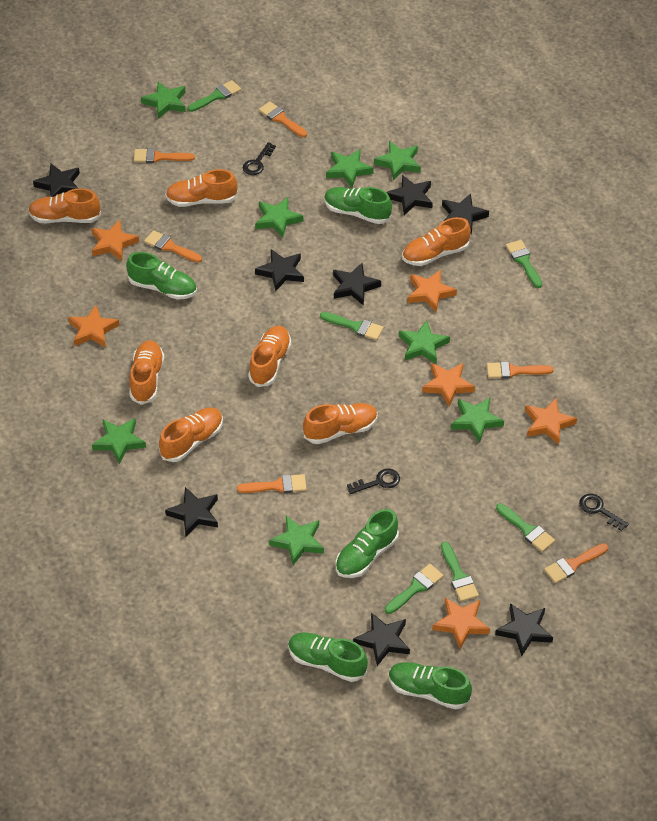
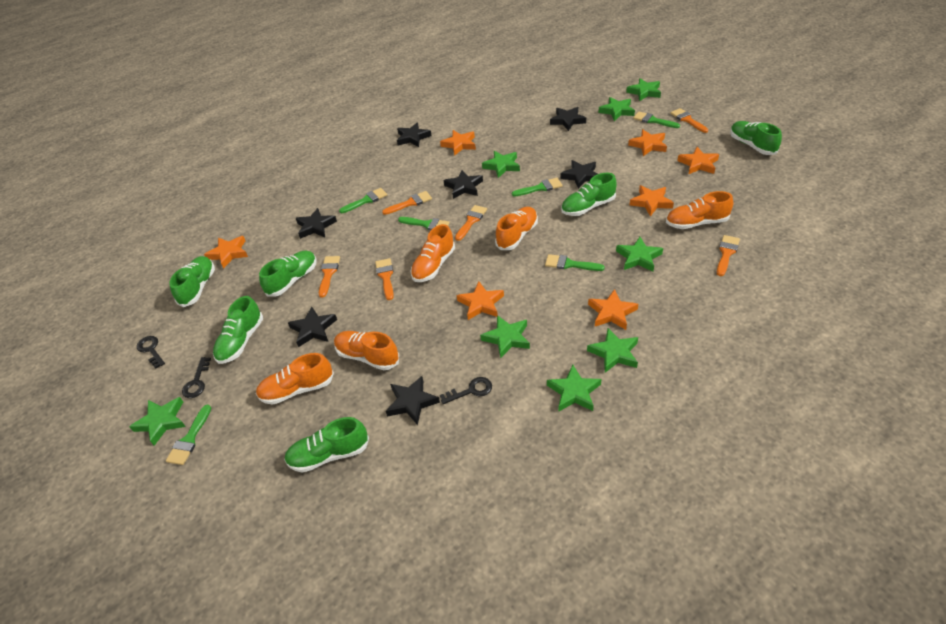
black star: [33,164,80,197] [165,487,218,536] [255,249,304,292] [333,263,381,306] [353,613,410,666] [386,175,433,215] [442,193,489,235] [495,603,553,656] = 8 -> [288,306,337,347] [296,208,337,239] [386,376,440,425] [397,123,432,147] [444,170,483,199] [550,107,586,131] [560,160,597,189] = 7
green shoe: [126,252,197,300] [288,632,368,682] [324,187,392,224] [336,509,399,578] [389,662,472,709] = 5 -> [169,256,215,307] [213,296,263,364] [259,250,317,297] [284,417,369,473] [561,173,617,216] [730,121,782,155] = 6
orange shoe: [28,188,101,223] [129,340,164,405] [159,408,223,462] [165,169,238,207] [248,326,291,387] [303,403,378,444] [402,217,471,266] = 7 -> [256,353,334,405] [334,331,399,370] [411,224,455,282] [495,207,538,250] [666,191,733,229] = 5
orange star: [68,305,120,348] [91,220,139,261] [407,270,457,312] [422,363,475,406] [432,597,490,649] [525,398,577,445] = 6 -> [204,236,248,269] [440,130,476,156] [456,282,504,320] [588,289,638,330] [628,129,667,156] [630,185,674,216] [677,147,719,174] = 7

